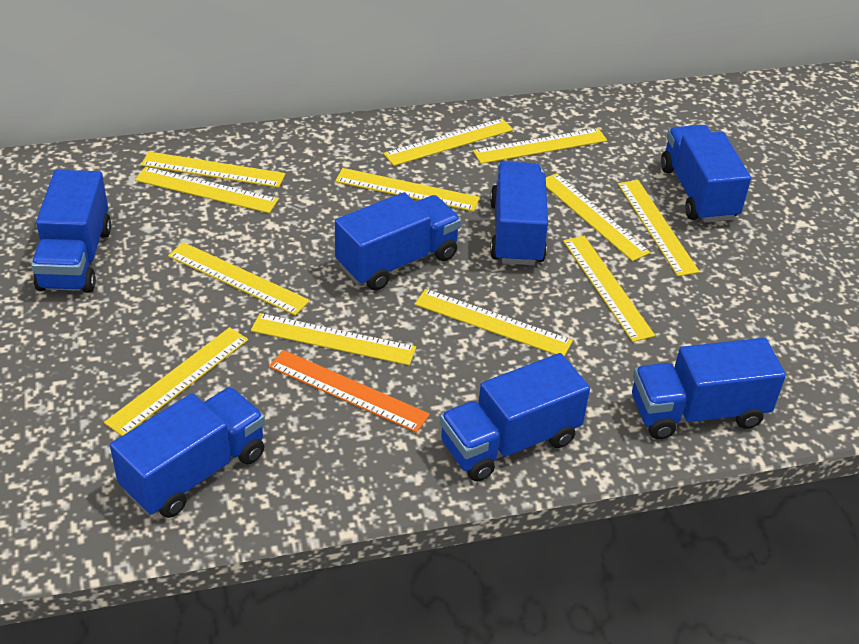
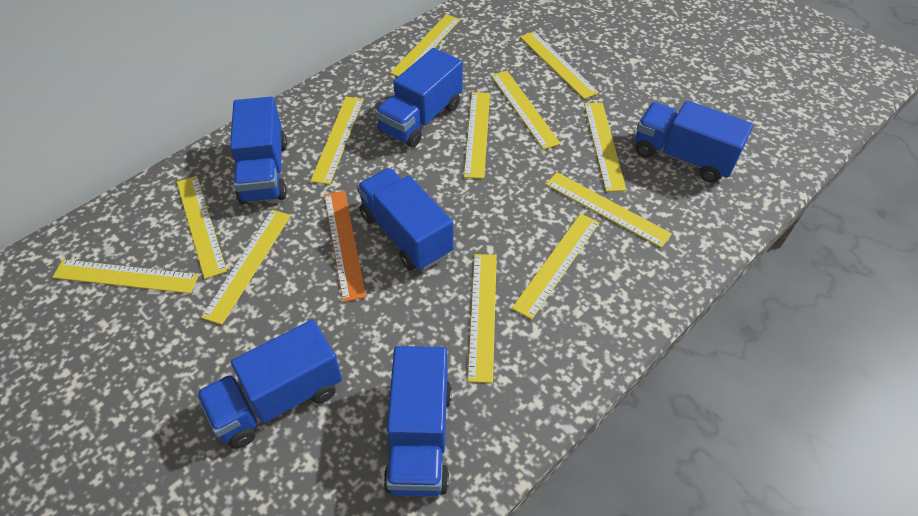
blue truck: [31,170,111,293] [110,387,265,518] [335,192,461,290] [440,353,590,481] [490,161,548,265] [632,338,786,439] [661,125,751,223] = 7 -> [196,320,342,449] [230,97,287,204] [357,168,453,271] [375,48,463,148] [384,346,452,497] [635,100,753,183] = 6

